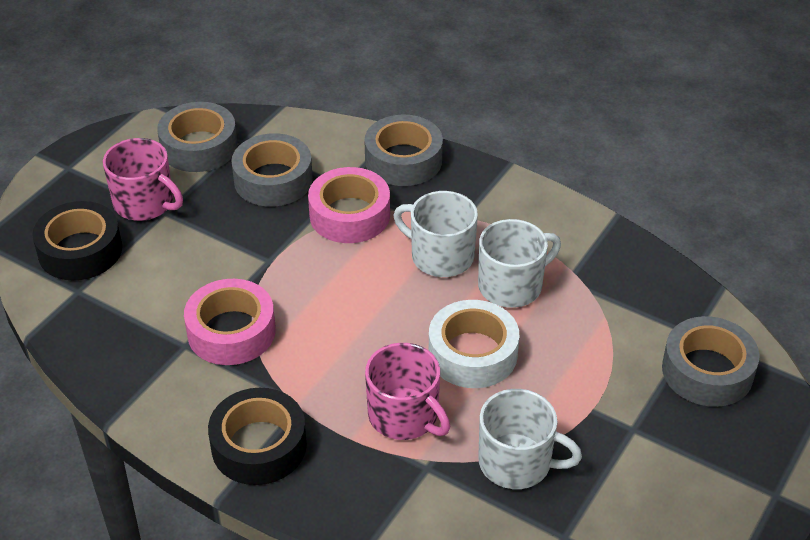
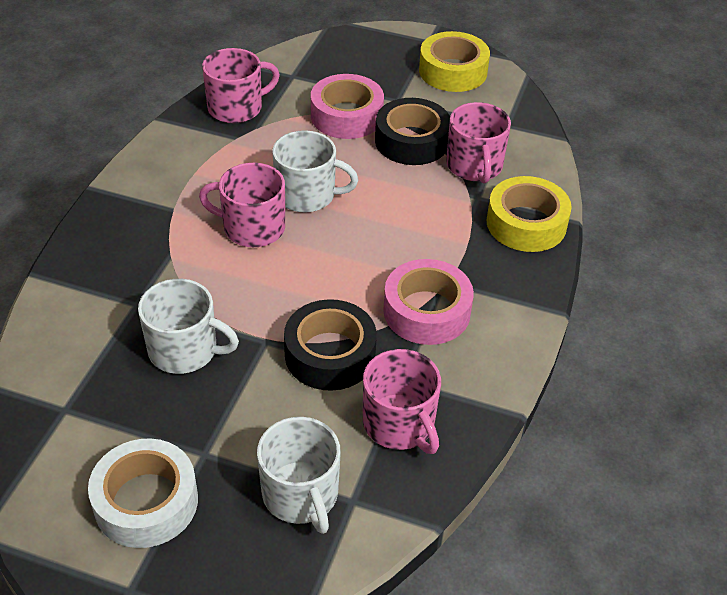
grey tape: [157,102,238,172] [231,133,313,207] [365,115,443,186] [662,316,760,407] = 4 -> none = 0
pink mug: [103,138,183,221] [365,343,450,440] = 2 -> [199,163,285,247] [202,48,280,123] [363,349,441,454] [446,102,511,184] = 4
yellow tape: none = 0 -> [419,31,490,92] [487,176,572,252] = 2

